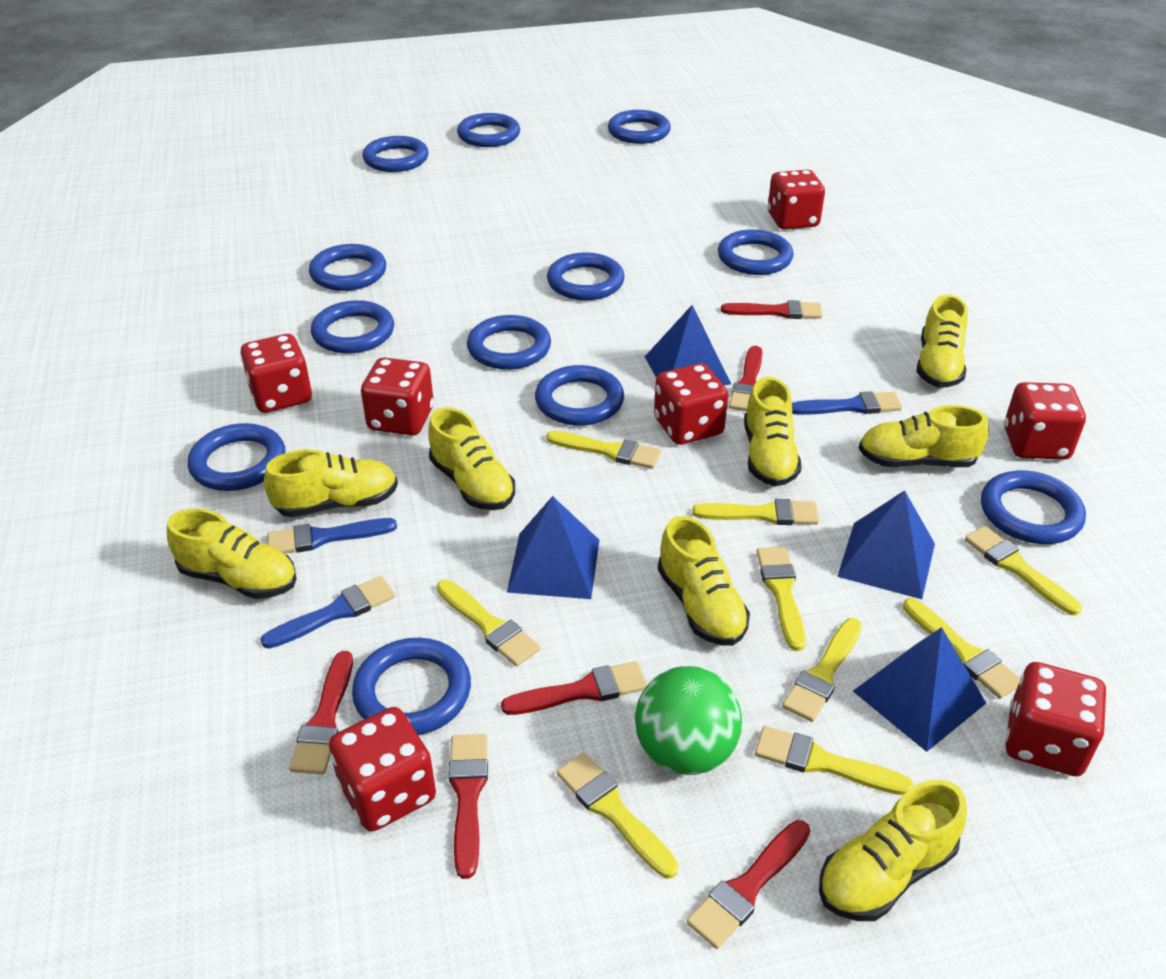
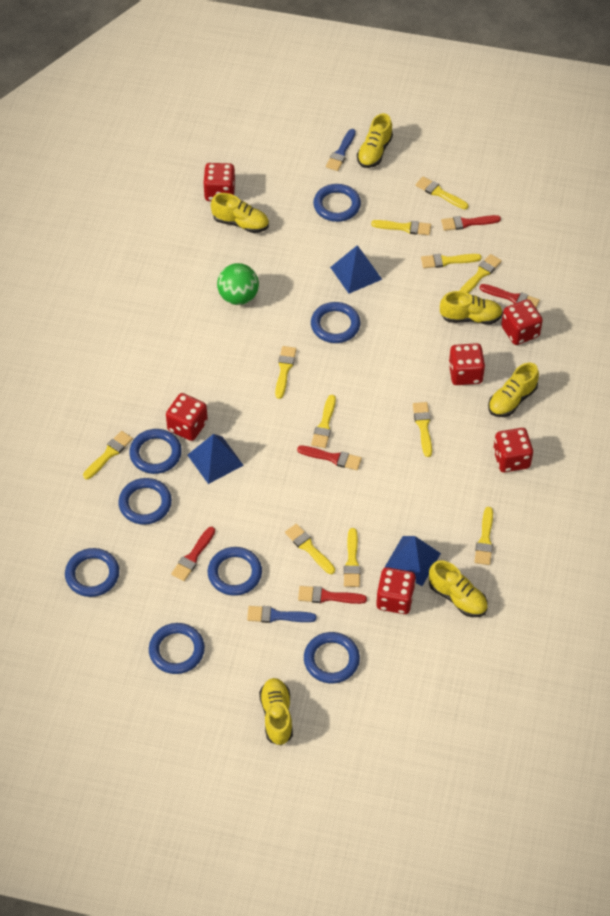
blue brush: [261,576,395,649] [267,518,397,553] [792,391,902,415] = 3 -> [247,606,316,623] [326,129,356,171] = 2
blue pyramid: [507,496,599,599] [645,305,731,385] [837,490,935,599] [853,627,986,752] = 4 -> [188,434,244,484] [330,245,382,294] [384,536,441,586] = 3
blue ring: [188,423,285,491] [309,244,386,291] [311,300,394,354] [352,638,471,735] [363,136,429,172] [457,113,520,147] [467,315,551,370] [535,365,624,426] [547,252,625,300] [608,110,671,144] [718,230,794,275] [981,471,1086,544] = 12 -> [65,548,119,597] [118,478,172,525] [129,429,182,474] [149,623,205,674] [208,547,262,596] [304,632,360,684] [311,302,360,343] [313,184,361,222] = 8
red brush: [289,651,353,774] [448,734,488,879] [501,661,647,715] [687,820,810,949] [721,300,823,319] [729,346,763,411] = 6 -> [171,527,215,581] [297,446,362,470] [298,586,367,604] [441,215,501,231] [480,284,540,308] = 5
red dice: [241,334,312,413] [329,707,436,832] [361,357,434,436] [654,363,728,445] [768,170,825,230] [1004,382,1086,460] [1005,662,1106,776] = 7 -> [166,393,208,441] [203,163,236,201] [376,567,416,614] [449,343,485,385] [493,428,533,473] [501,299,543,345] = 6
yellow brush: [437,580,540,666] [546,431,661,469] [557,753,679,878] [692,499,819,525] [755,726,914,795] [756,547,806,651] [782,618,862,722] [903,598,1020,699] [965,526,1082,615] = 9 -> [83,431,133,479] [275,346,297,399] [285,524,335,574] [311,395,336,448] [344,528,361,587] [371,220,431,235] [413,402,432,457] [416,176,468,209] [421,254,482,268] [460,254,502,293] [474,507,493,565] = 11
yellow shoe: [167,509,297,599] [264,449,398,517] [428,407,515,510] [658,516,750,646] [744,377,802,486] [819,780,967,921] [859,405,989,467] [917,295,968,388] = 8 -> [211,193,269,233] [259,678,293,745] [357,113,393,168] [429,560,488,617] [440,291,503,324] [488,363,539,417] = 6

